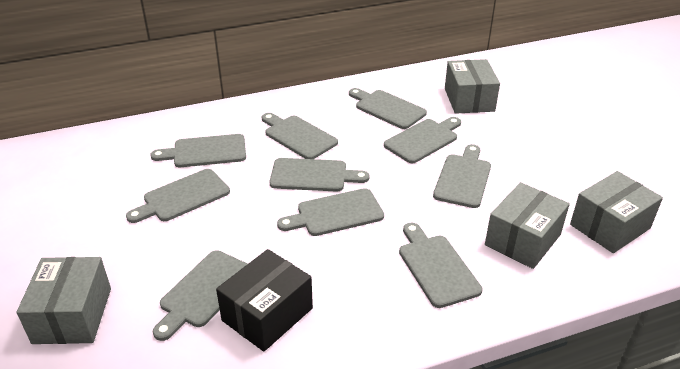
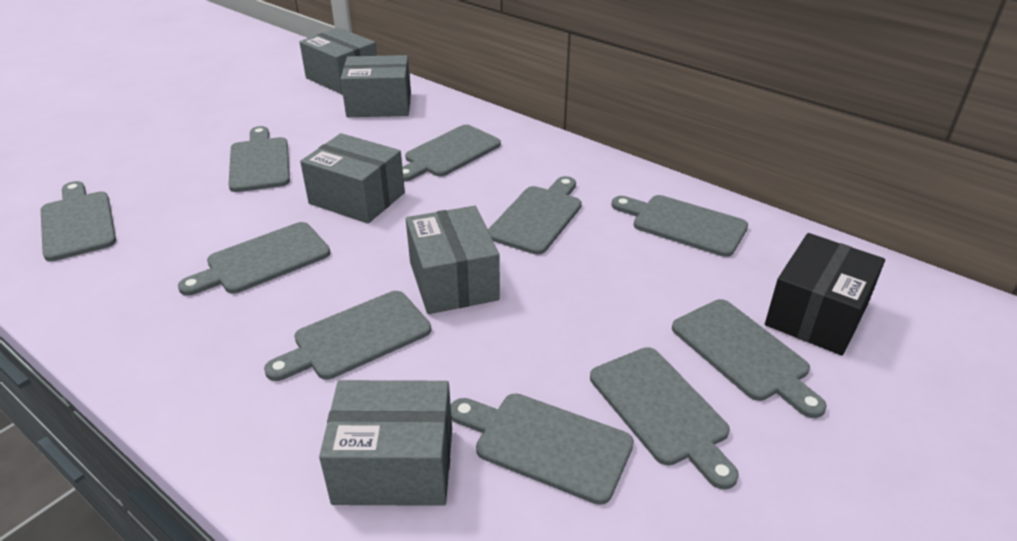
grey box: [17,257,111,344] [445,59,500,114] [485,182,570,269] [570,171,663,253] = 4 -> [300,28,377,94] [300,133,405,224] [319,380,452,506] [341,55,411,117] [406,206,500,314] = 5

